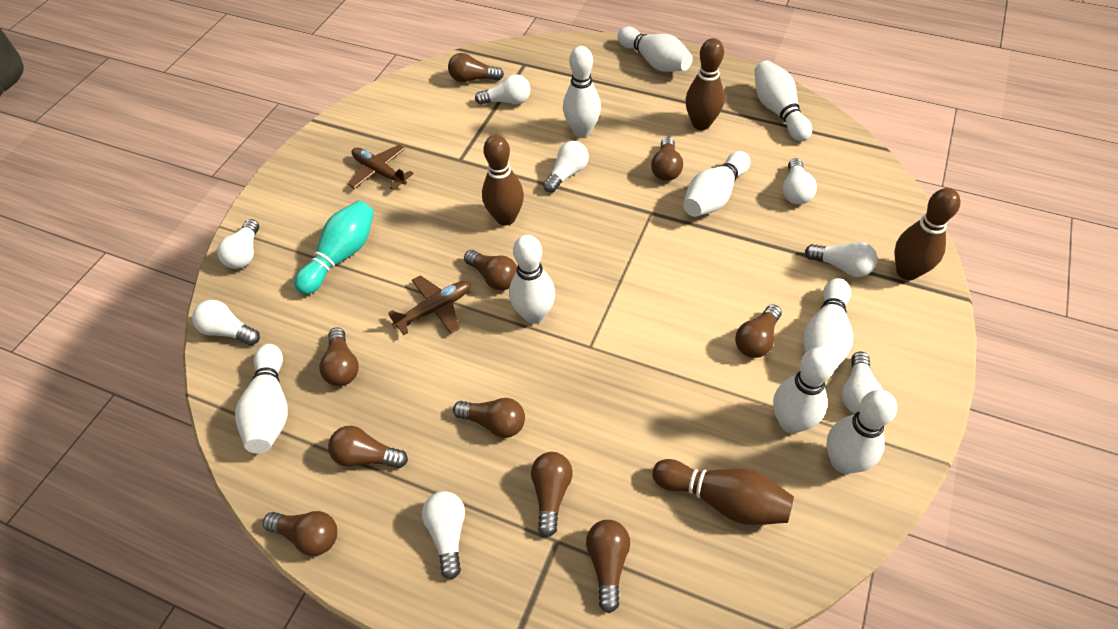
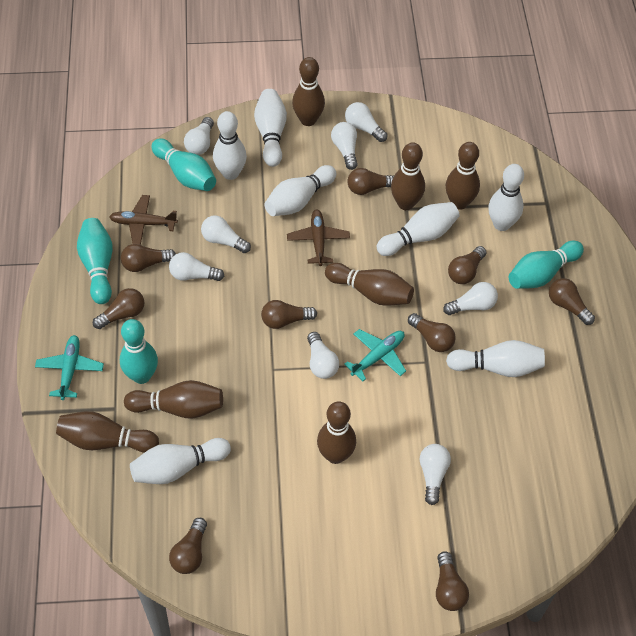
brown bowling pin: [482,135,524,226] [652,459,794,525] [685,38,725,130] [894,188,961,280] = 4 -> [56,411,159,453] [124,380,223,419] [292,57,325,126] [317,401,356,464] [325,263,414,306] [391,142,425,210] [446,142,480,210] = 7
brown light bulb: [263,511,337,556] [319,327,359,386] [328,426,408,468] [448,53,504,82] [453,398,525,438] [464,250,517,291] [531,452,573,537] [586,520,630,613] [651,137,683,181] [735,304,782,358] = 10 -> [93,288,145,329] [121,244,176,272] [169,518,207,574] [261,300,317,329] [347,168,394,195] [408,313,456,352] [436,551,469,611] [448,246,486,284] [549,278,595,325] = 9
turquoise bowling pin: [294,200,374,295] = 1 -> [77,218,113,304] [120,319,158,384] [151,138,216,191] [509,240,584,289] = 4
turquoise plane: none = 0 -> [35,335,104,400] [344,329,406,381] = 2
white bowling pin: [235,344,288,453] [509,235,555,324] [563,46,601,137] [617,27,693,72] [683,151,751,217] [755,60,812,142] [773,347,835,433] [803,278,853,371] [826,390,897,474] = 9 -> [130,438,231,484] [213,111,247,180] [254,89,287,167] [264,165,336,216] [377,202,460,256] [446,340,545,377] [488,164,524,231] = 7

